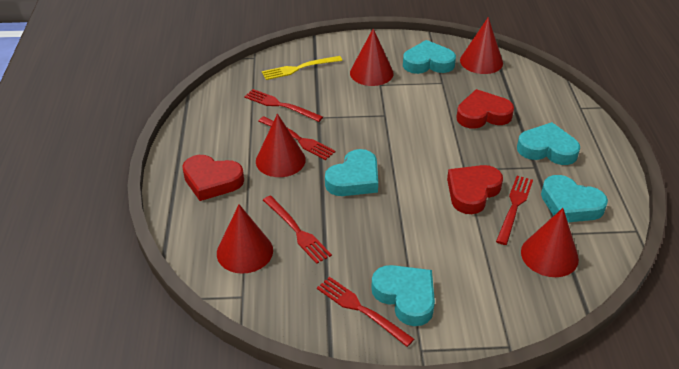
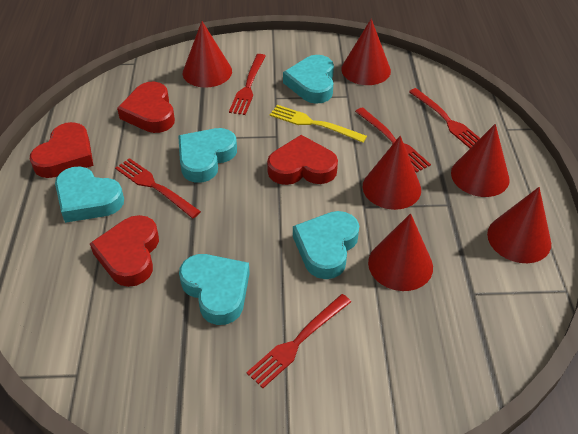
red cone: [217,204,273,274] [256,113,306,177] [350,28,393,86] [460,17,503,74] [521,208,579,277] = 5 -> [183,21,232,88] [341,19,391,85] [363,136,421,210] [368,213,433,291] [451,124,510,197] [487,187,551,263] = 6
red heart: [182,155,244,201] [447,165,503,214] [456,89,514,129] = 3 -> [30,122,94,178] [90,215,159,287] [117,81,175,133] [267,135,338,185] = 4

